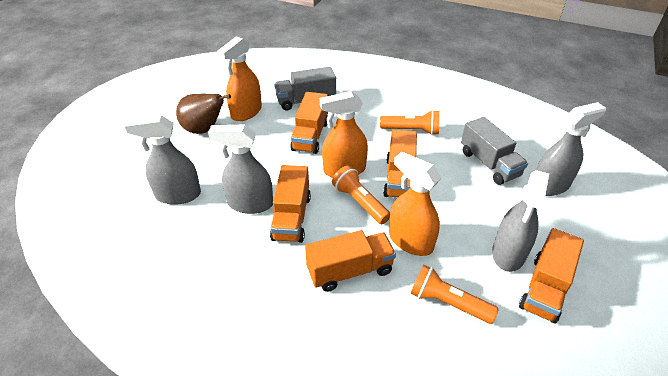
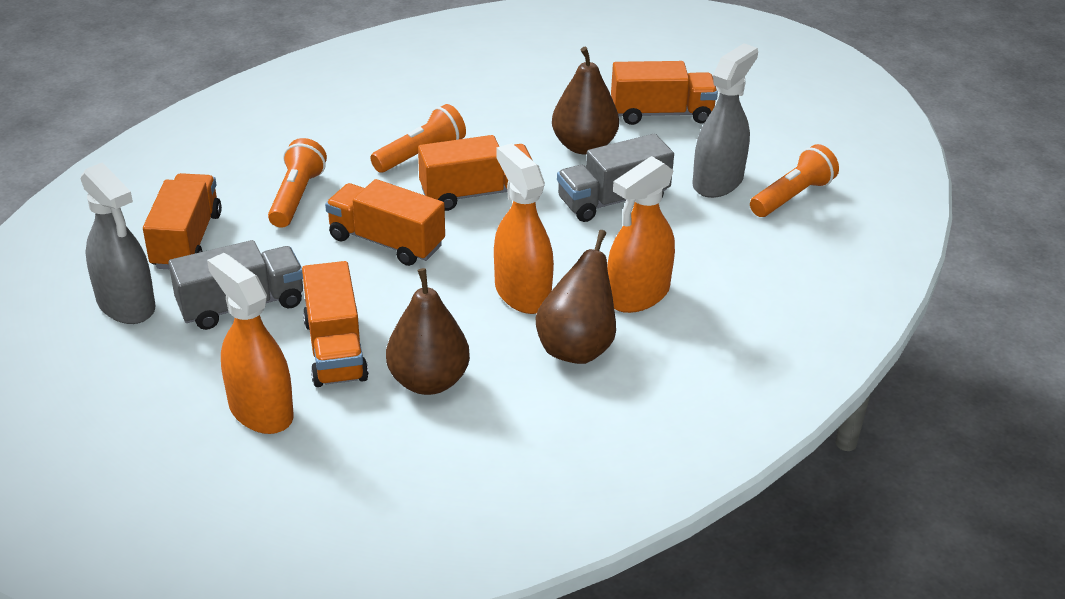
brown pear: [176,94,231,134] = 1 -> [386,268,470,395] [535,230,616,364] [552,47,619,155] = 3
grey spray bottle: [125,115,201,205] [208,125,273,214] [492,170,549,272] [536,102,606,196] = 4 -> [80,162,155,324] [692,43,758,198] = 2

